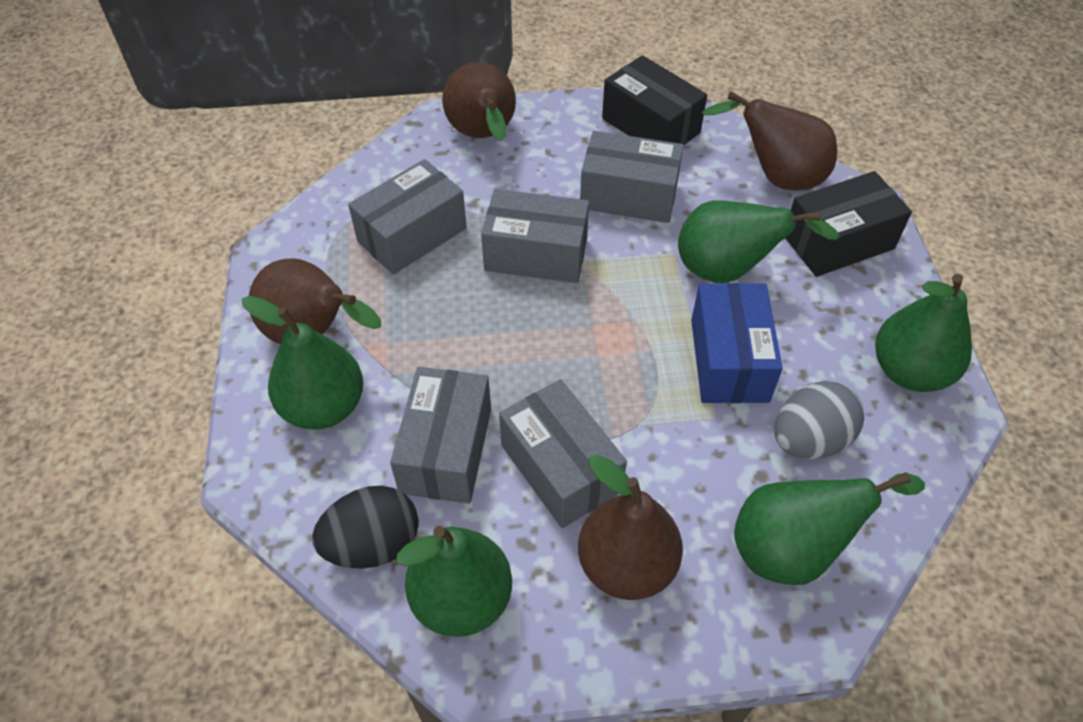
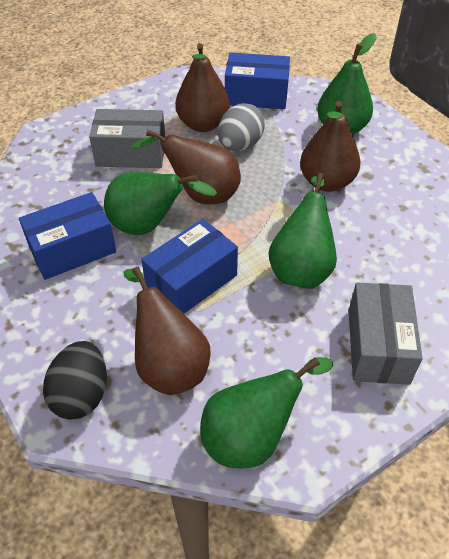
black box: [602,55,707,145] [785,171,912,277] = 2 -> none = 0
blue box: [691,283,783,403] = 1 -> [19,192,116,280] [141,219,238,314] [225,52,290,109] = 3
green pear: [242,296,363,429] [397,526,512,637] [678,200,840,283] [734,472,925,585] [875,274,972,392] = 5 -> [104,172,217,235] [200,357,333,469] [268,173,337,289] [317,33,377,134] = 4
grey box: [348,159,467,275] [390,367,491,503] [481,189,589,283] [499,379,627,528] [580,131,684,223] = 5 -> [89,109,166,168] [349,283,423,385] = 2

